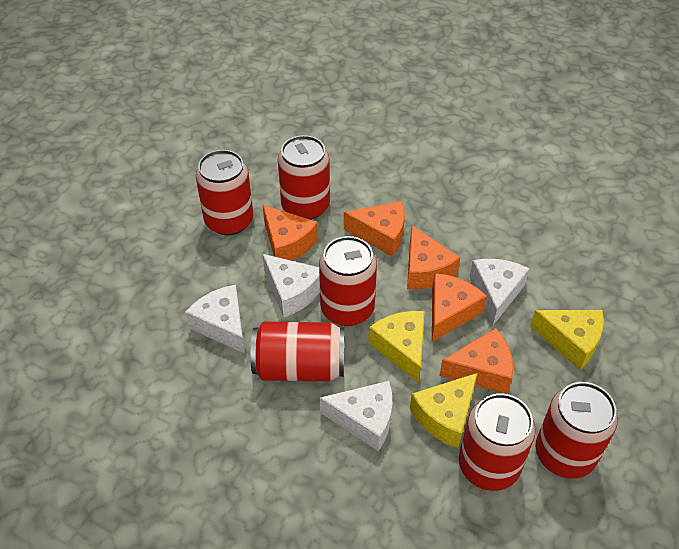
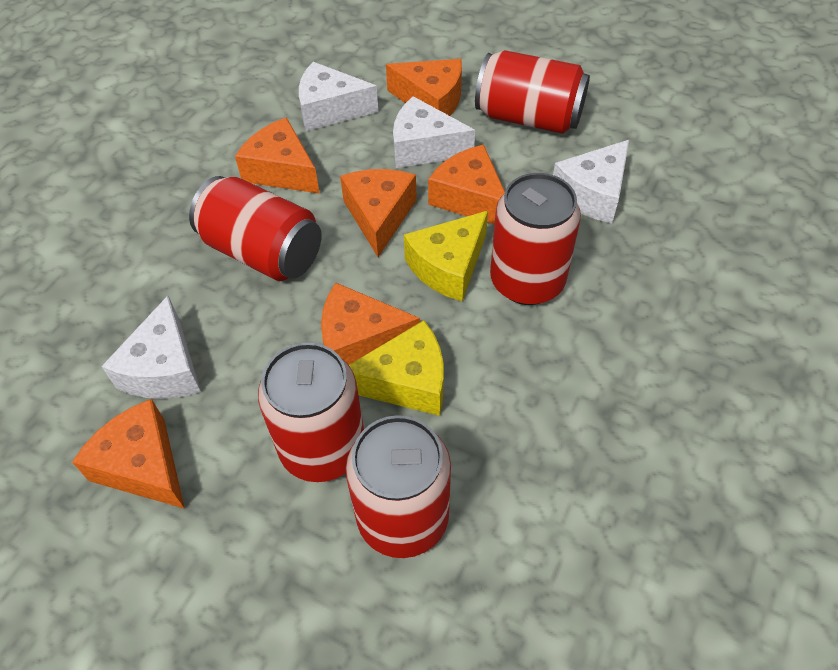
orange cheese: [263,205,318,261] [344,201,405,257] [407,226,460,289] [432,273,487,342] [439,328,513,394] = 5 -> [72,399,185,509] [235,117,320,194] [321,283,420,365] [340,169,417,257] [386,59,462,116] [428,145,505,224] = 6
red can: [196,150,253,235] [251,321,344,381] [278,135,330,220] [319,236,377,326] [459,393,536,491] [536,382,618,479] = 6 -> [189,176,321,281] [258,342,364,482] [346,415,451,558] [475,50,590,134] [490,173,581,305] = 5
yellow cheese: [368,311,425,383] [410,373,477,448] [530,310,604,370] = 3 -> [349,320,443,416] [404,211,488,301] = 2

